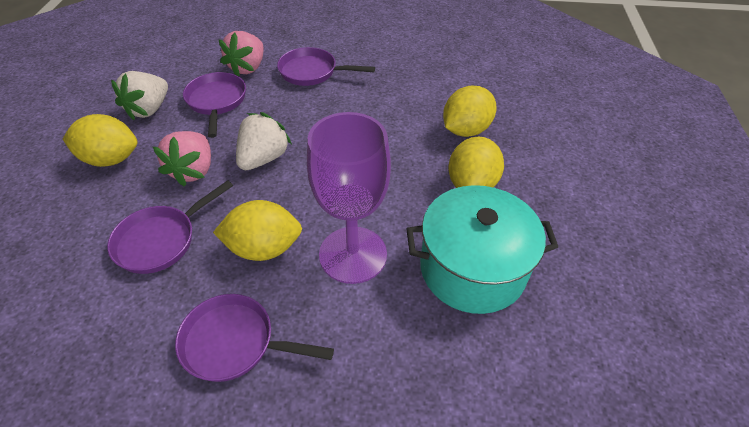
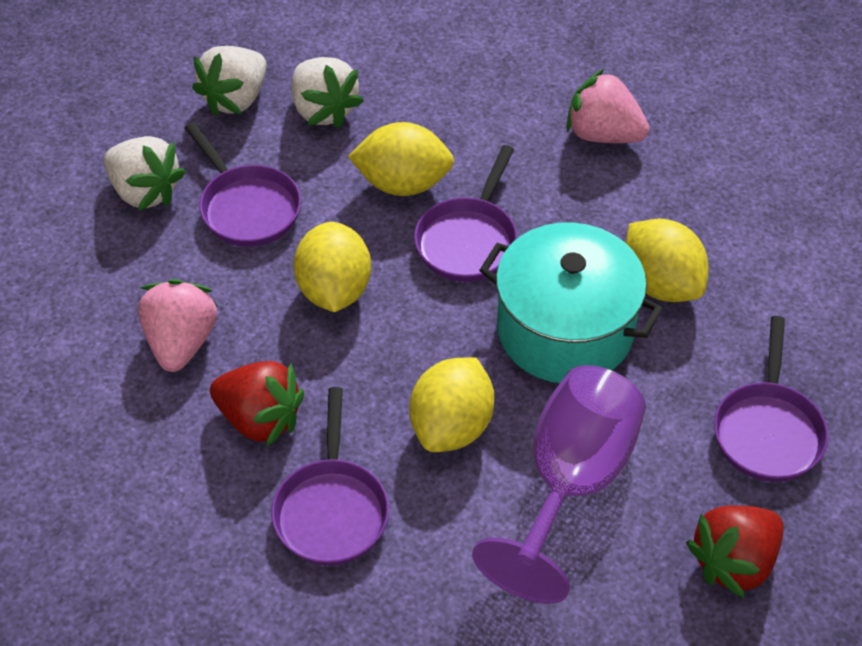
red strawberry: none = 0 -> [210,361,304,447] [686,506,783,598] = 2
white strawberry: [111,71,168,120] [236,112,292,170] = 2 -> [104,136,186,211] [192,46,266,116] [292,57,364,128] = 3

